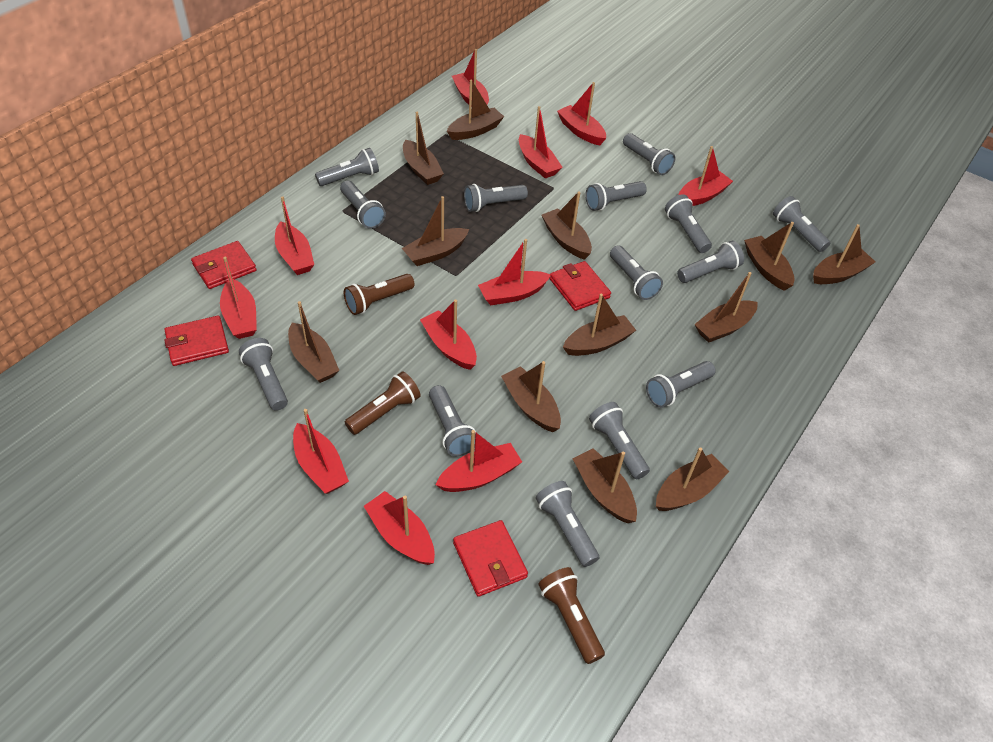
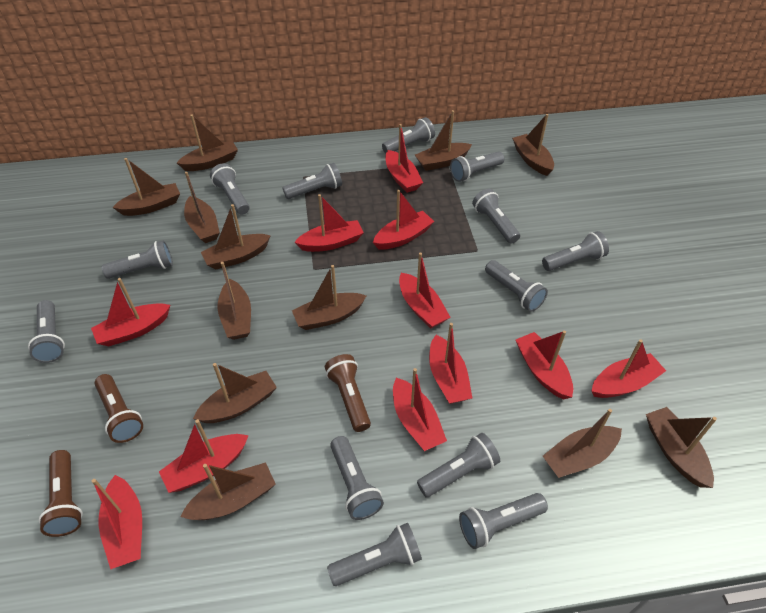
grey flashlight: [239,338,288,411] [315,148,379,186] [340,181,386,229] [429,385,476,456] [464,184,528,212] [536,481,599,567] [585,181,647,211] [589,402,650,479] [610,245,663,300] [623,133,675,175] [646,361,716,408] [665,194,712,253] [677,241,744,283] [773,196,830,252] = 14 -> [28,300,65,363] [102,240,173,279] [210,163,250,215] [283,163,342,199] [327,523,422,586] [330,436,384,520] [382,117,435,154] [417,433,500,497] [450,152,504,182] [459,493,548,549] [472,189,520,244] [485,260,548,312] [542,231,609,271] = 13
red wallet: [164,316,229,366] [191,241,256,289] [453,520,528,597] [550,261,611,311] = 4 -> none = 0

